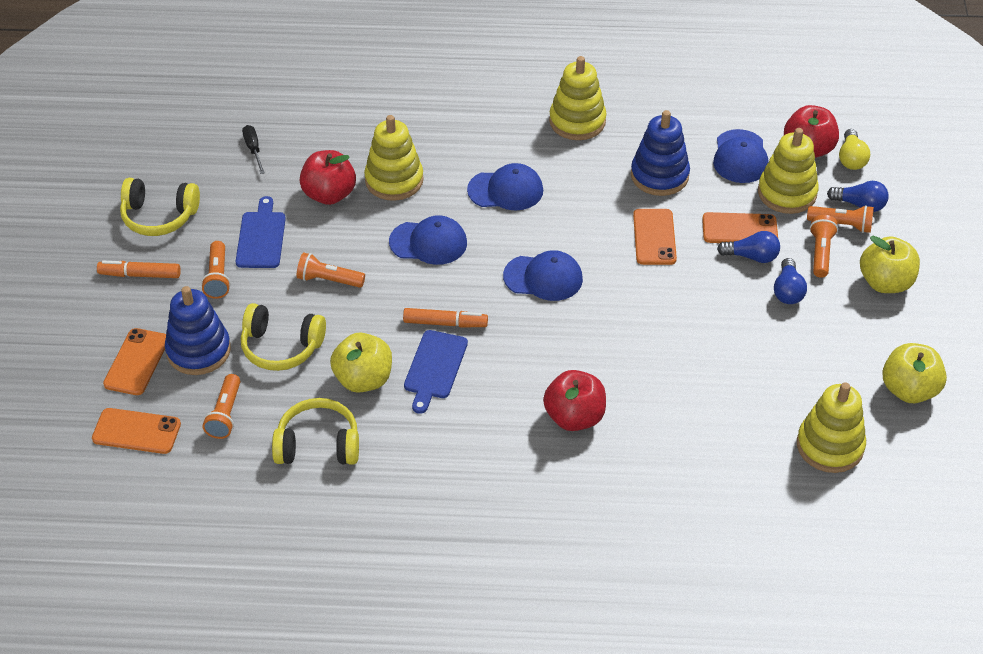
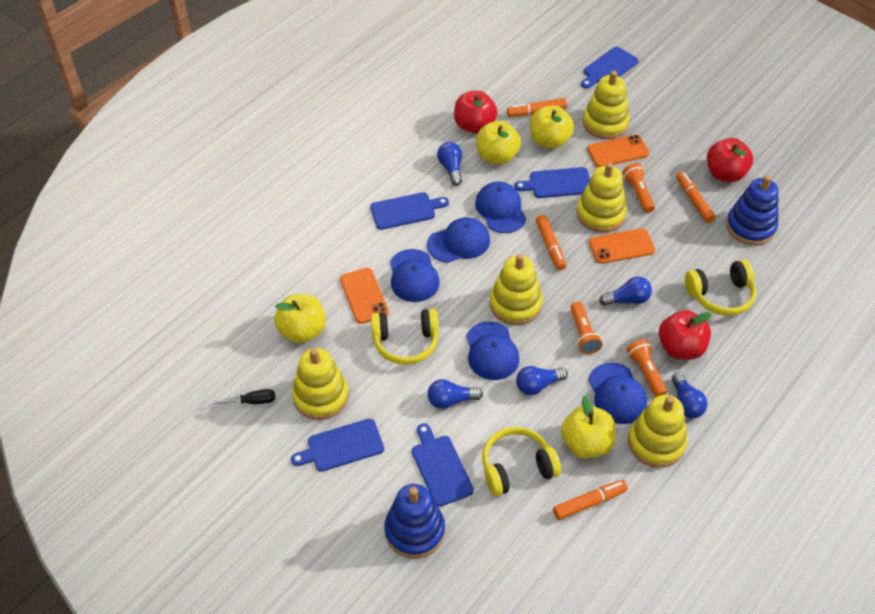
blue cap: [389,215,467,265] [467,163,543,211] [503,250,583,301] [713,129,769,183] = 4 -> [390,249,439,302] [427,217,490,263] [466,322,519,380] [475,182,526,233] [589,363,647,424] = 5
blue cutting board: [236,196,286,268] [404,330,468,414] = 2 -> [291,419,384,472] [370,192,449,230] [412,423,474,507] [514,167,590,198] [581,46,639,89] = 5
blue light bulb: [717,231,780,263] [774,258,807,304] [827,181,889,212] = 3 -> [427,379,483,409] [437,142,462,186] [516,366,568,395] [599,277,652,306] [672,373,707,418] = 5
orange flashlight: [201,241,231,299] [203,374,240,439] [297,253,365,288] [807,205,874,233] [809,215,838,278] = 5 -> [570,301,602,354] [622,163,655,213] [626,339,667,397] = 3
orange marker: [97,261,181,278] [403,308,488,327] = 2 -> [507,98,567,117] [536,215,566,270] [553,480,628,520] [676,172,716,223] = 4
orange phone: [92,408,181,454] [103,328,166,395] [633,209,677,265] [702,212,778,243] = 4 -> [340,268,389,324] [587,135,649,167] [589,229,655,264] = 3
yellow apple: [330,332,392,393] [860,236,920,293] [882,343,947,403] = 3 -> [274,294,326,343] [477,121,521,165] [530,105,574,149] [561,395,616,459] = 4
yellow light bulb: [839,129,870,170] = 1 -> none = 0
yellow stacking toy: [364,115,424,201] [549,56,606,140] [758,128,819,214] [797,382,866,473] = 4 -> [292,348,349,420] [490,254,542,325] [576,162,627,232] [583,71,630,139] [628,395,687,468] = 5

